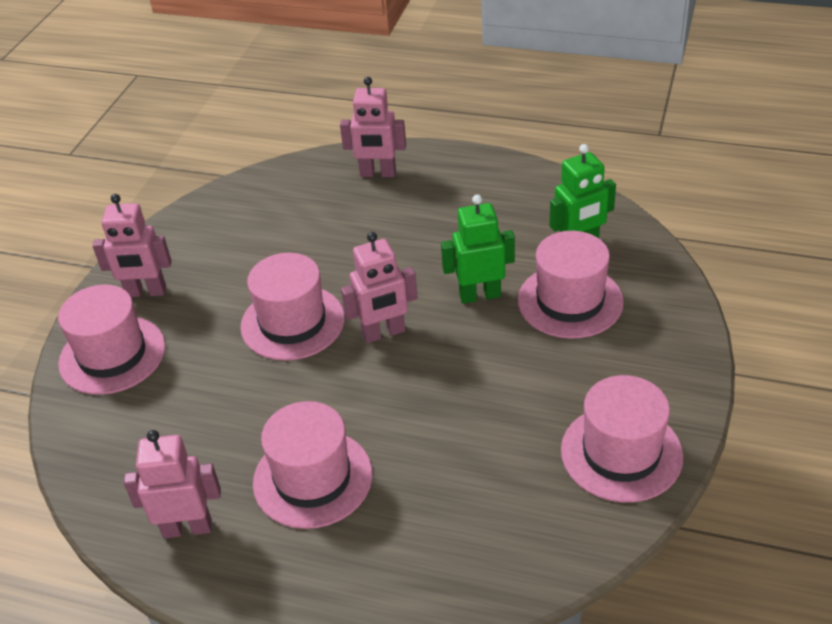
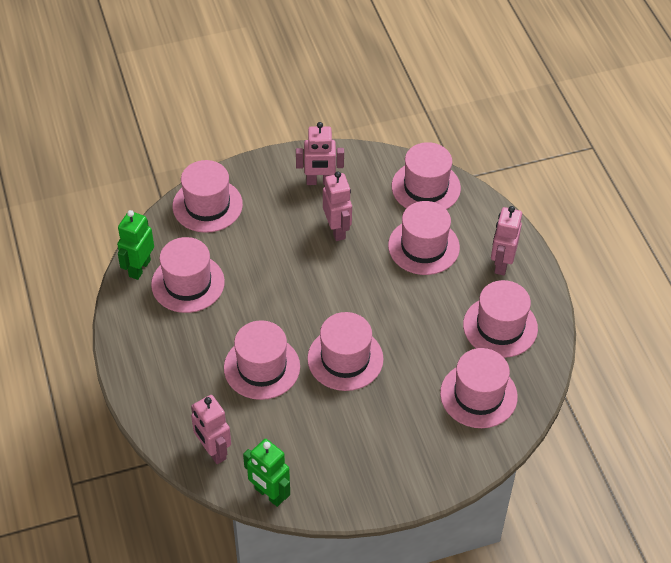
pink hat: [58,285,165,395] [240,253,345,361] [253,401,372,529] [518,231,624,339] [561,375,683,502] = 5 -> [151,237,225,313] [172,160,243,233] [224,320,300,400] [307,312,384,391] [388,201,460,275] [392,142,461,210] [440,348,518,428] [463,280,538,358] = 8

